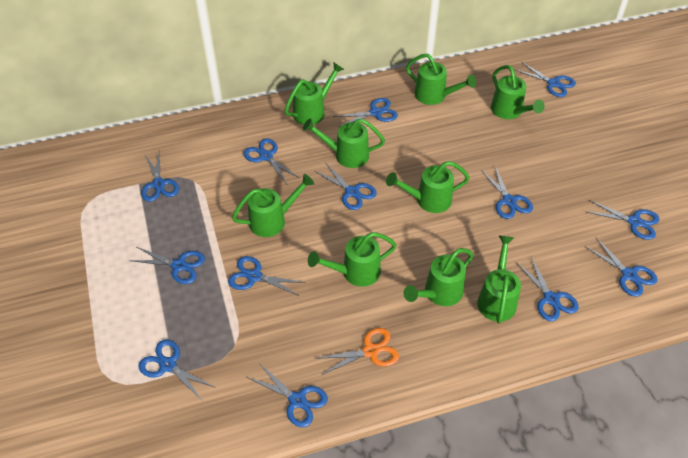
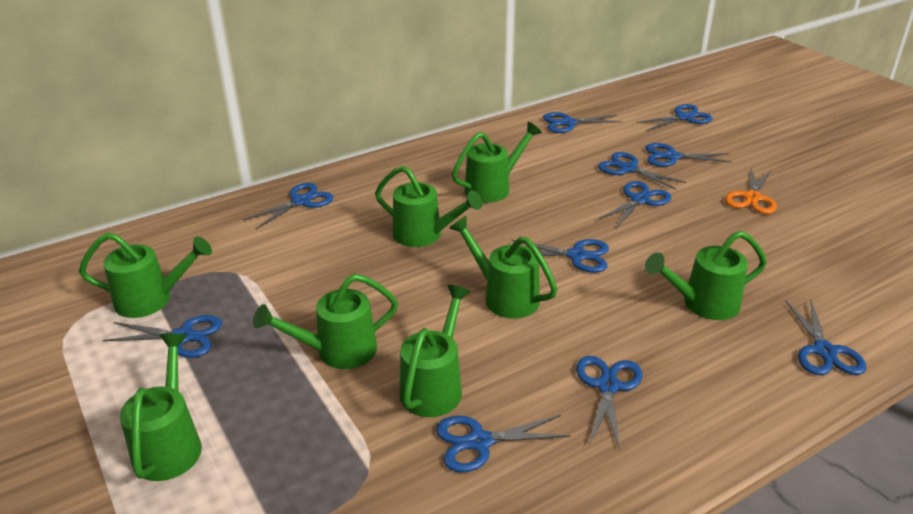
blue scissors: [129,247,205,284] [138,339,216,402] [141,150,179,202] [228,256,306,296] [243,138,300,184] [247,363,328,427] [314,162,377,210] [333,98,398,127] [481,166,533,219] [514,62,576,97] [516,257,579,321] [584,238,657,297] [587,200,659,240] = 13 -> [102,315,222,358] [243,183,334,229] [436,415,571,473] [511,239,609,273] [543,112,622,133] [576,356,642,450] [597,181,672,228] [598,152,686,190] [636,104,713,131] [645,143,732,167] [785,299,866,375] = 11
green watering can: [232,174,314,237] [284,63,344,125] [303,118,385,168] [308,232,396,287] [386,161,470,213] [404,248,473,306] [406,53,476,105] [477,235,521,324] [491,65,545,119] = 9 -> [79,233,212,318] [120,333,202,481] [253,274,398,369] [375,166,483,247] [400,285,471,417] [449,216,557,319] [452,122,542,203] [645,231,767,320] = 8

